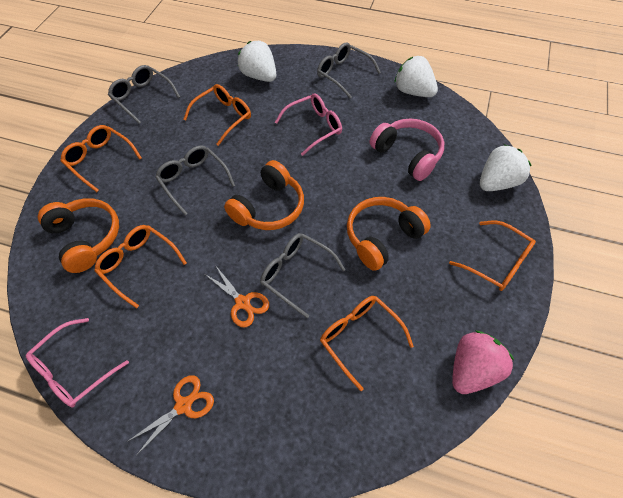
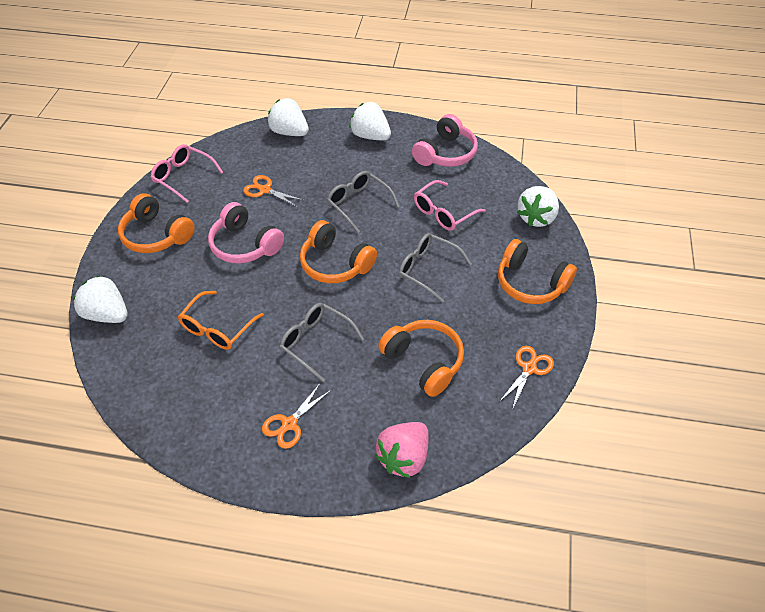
grey glasses: [108,65,180,124] [155,145,235,215] [260,233,345,318] [317,42,381,98] = 4 -> [280,303,364,382] [327,171,400,233] [398,233,472,302] = 3
orange glasses: [60,125,142,192] [94,225,187,309] [183,84,251,146] [320,296,414,391] [449,221,536,291] = 5 -> [178,291,264,350] = 1
orange headphones: [38,198,119,273] [224,160,304,230] [347,197,431,271] = 3 -> [118,193,195,253] [300,220,377,283] [378,320,464,397] [498,239,577,304] = 4
orange scissors: [127,375,214,456] [205,265,269,327] = 2 -> [243,175,303,207] [262,384,331,449] [499,346,554,407] = 3
pink headphones: [370,119,444,181] = 1 -> [208,202,284,264] [412,114,478,167] = 2
white strawberry: [238,41,276,82] [394,56,438,97] [480,144,532,191] = 3 -> [73,275,128,323] [267,98,309,136] [350,102,391,140] [517,186,559,227] = 4

